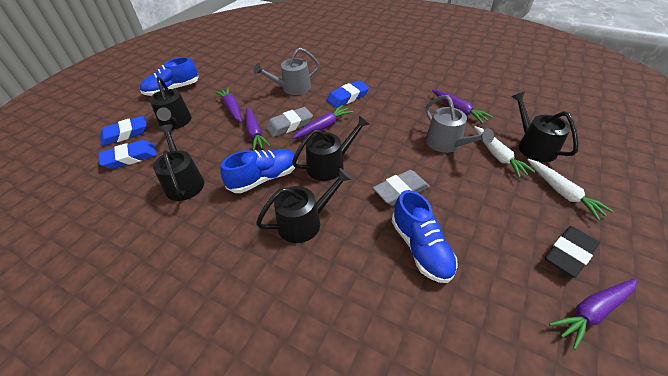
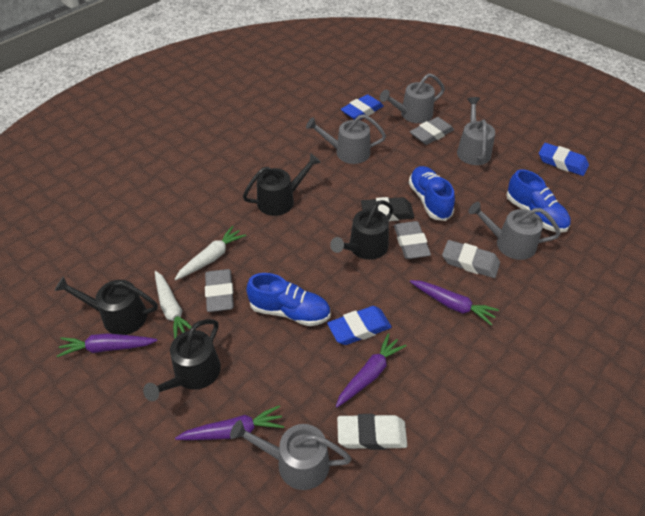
black watering can: [150,77,191,130] [153,124,204,201] [256,168,352,243] [292,115,369,181] [511,91,578,162] = 5 -> [54,276,158,335] [143,319,221,401] [243,153,321,216] [330,200,394,260] = 4
grey eraser: [266,107,313,137] [373,170,430,206] = 2 -> [205,269,234,312] [394,221,431,259] [410,117,454,145] [442,240,500,278] = 4
grey watering can: [254,48,319,95] [426,95,494,153] = 2 -> [230,420,351,490] [306,114,386,164] [380,73,445,123] [457,97,495,165] [468,202,561,260] = 5
purple carrot: [214,87,242,122] [246,108,271,151] [293,105,353,139] [432,90,493,124] [549,279,637,350] = 5 -> [57,333,157,357] [175,405,284,440] [336,333,407,408] [410,280,499,326] = 4
white eraser: none = 0 -> [337,414,407,450] = 1

